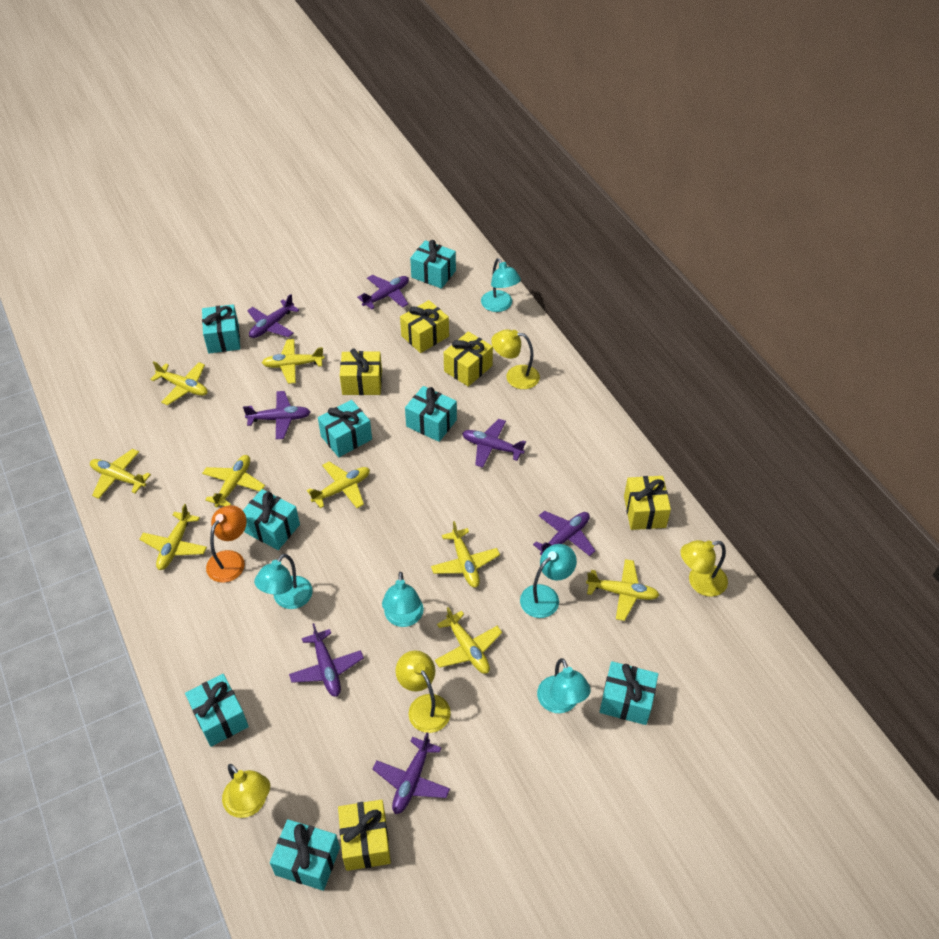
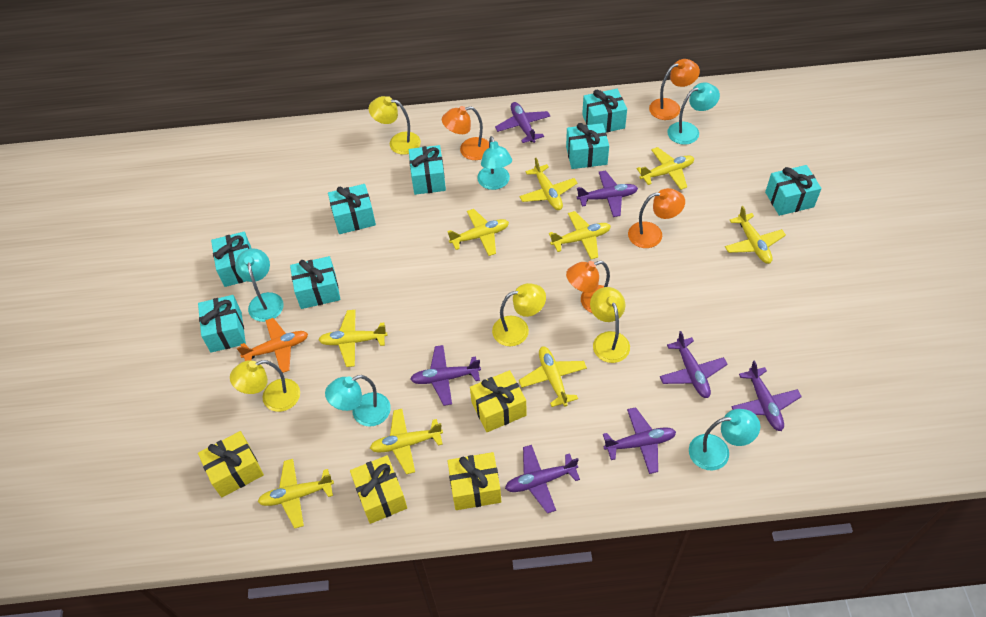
orange lamp: [206,505,247,583] = 1 -> [442,106,489,160] [566,261,610,313] [628,188,685,248] [649,59,700,120] = 4
orange plane: none = 0 -> [237,318,308,373] = 1
yellow gift: [338,800,391,871] [340,349,382,395] [400,300,449,353] [444,331,493,387] [624,476,671,530] = 5 -> [198,431,264,497] [350,455,407,524] [448,452,501,510] [470,370,527,432] = 4

